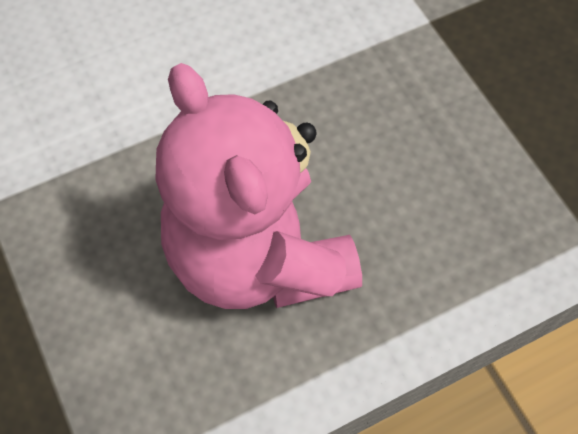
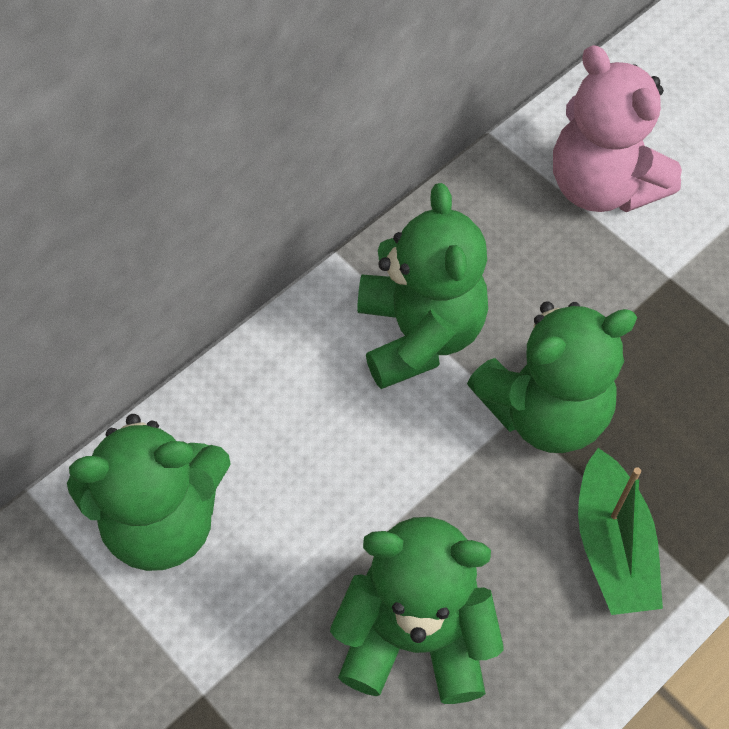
green boat: none = 0 -> [578,448,663,615] = 1
green teddy bear: none = 0 -> [67,414,231,571] [330,517,504,704] [357,183,488,389] [467,301,637,453] = 4

